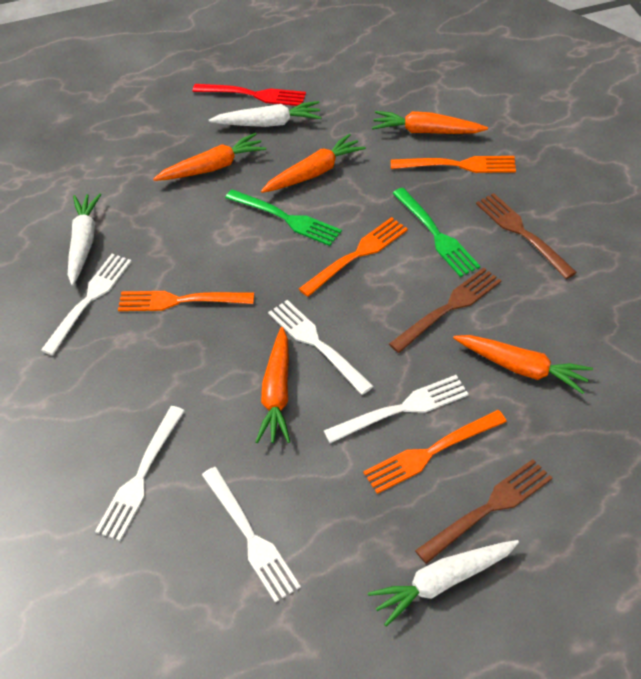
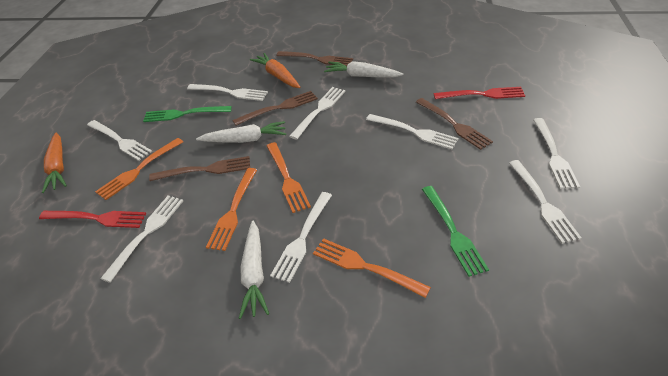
brown fork: [389,268,502,353] [415,459,552,564] [476,193,577,279] = 3 -> [149,156,250,181] [232,91,318,126] [276,51,353,66] [416,98,493,150] = 4
orange carrot: [153,133,266,181] [255,327,290,443] [261,133,366,193] [372,111,488,134] [453,335,593,394] = 5 -> [42,133,67,193] [250,53,300,88] = 2
red fork: [192,84,306,106] = 1 -> [39,211,146,228] [434,87,525,99] = 2
white fork: [41,254,132,355] [95,406,185,541] [202,467,301,603] [268,300,373,395] [324,375,469,443] = 5 -> [87,120,152,161] [100,196,183,283] [187,84,268,101] [270,192,332,283] [289,87,346,140] [366,114,459,149] [509,160,582,244] [533,118,580,189] = 8

